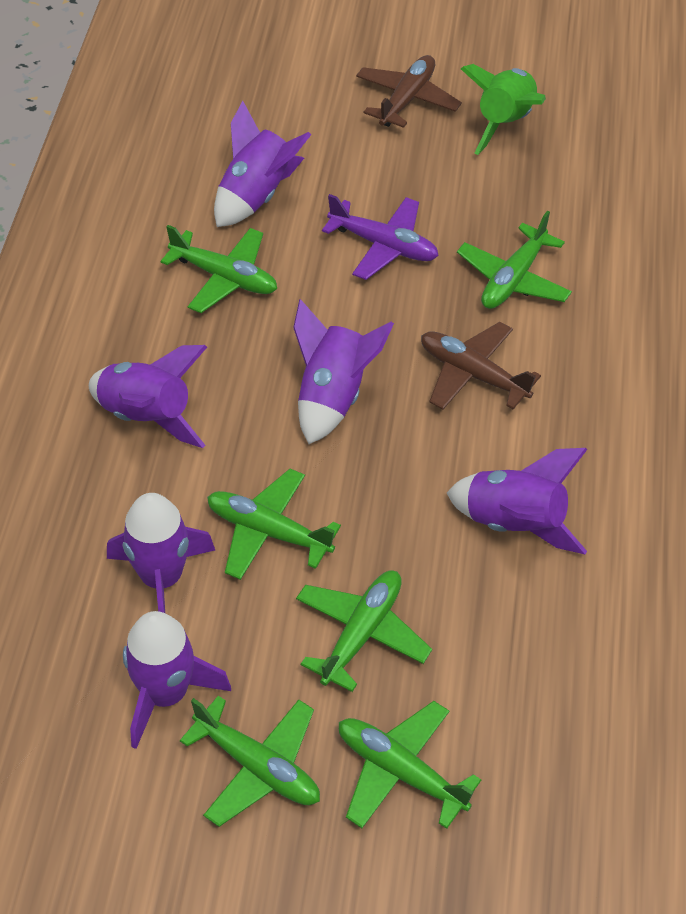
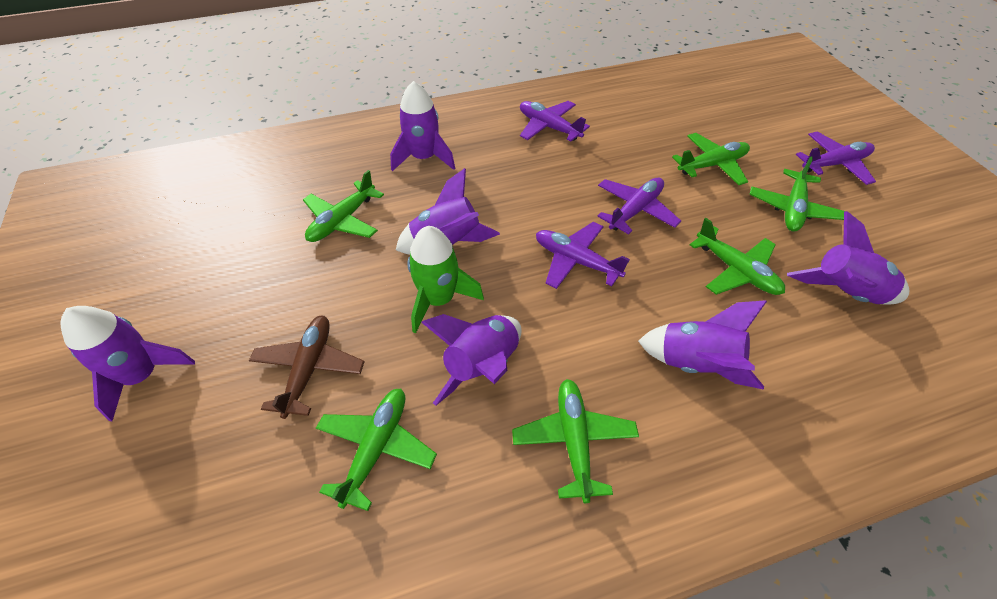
brown plane: [356,55,462,128] [421,322,541,410] = 2 -> [249,316,365,419] = 1
purple plane: [322,194,439,280] = 1 -> [520,101,590,142] [536,222,630,289] [597,178,681,235] [796,131,876,185] = 4

